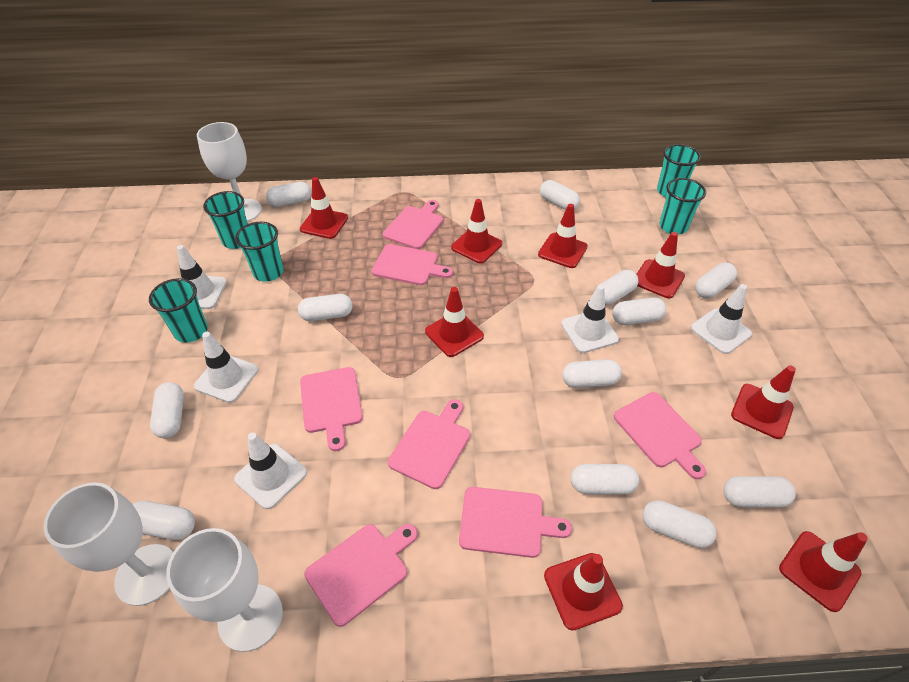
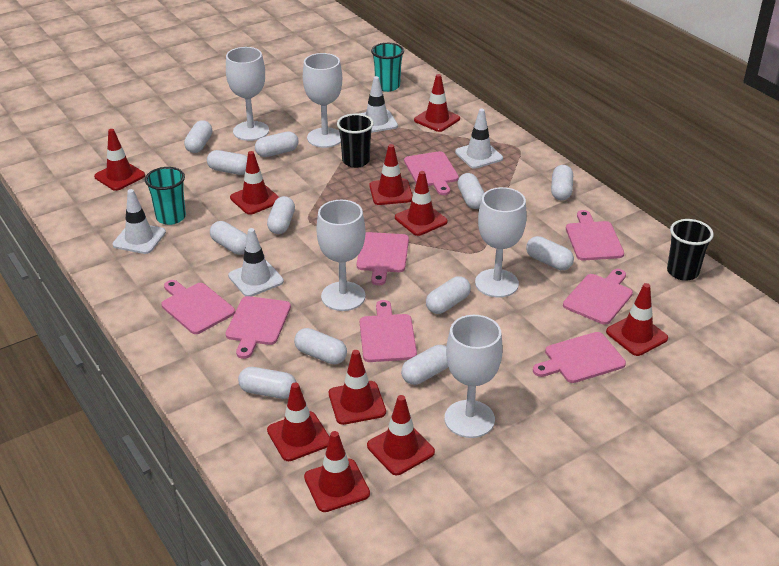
black cup: none = 0 -> [337,113,374,168] [667,219,714,281] = 2
pink cutting board: [300,367,363,451] [304,524,417,627] [372,244,453,285] [383,200,443,249] [388,399,470,489] [459,487,572,558] [614,392,706,479] = 7 -> [161,280,235,334] [225,296,291,359] [357,232,409,285] [360,300,417,362] [404,151,459,195] [533,332,626,383] [563,269,633,325] [566,210,624,260] = 8
red traffic cone: [300,177,348,239] [425,287,484,357] [451,199,502,263] [538,204,588,268] [544,553,623,631] [636,232,685,298] [731,365,796,439] [779,531,868,612] = 8 -> [94,129,145,191] [230,151,279,215] [267,382,330,461] [304,431,370,512] [329,350,386,425] [367,395,435,475] [369,144,413,205] [395,171,448,236] [414,74,460,132] [606,283,668,356] = 10
turquoise cup: [149,278,208,343] [203,191,248,249] [235,222,284,282] [657,144,701,197] [659,178,706,234] = 5 -> [145,167,186,225] [371,43,404,92] = 2
white goblet: [43,482,173,606] [166,528,283,652] [197,122,262,222] = 3 -> [226,47,269,141] [303,53,342,148] [316,200,366,311] [445,315,503,438] [475,187,527,298] = 5
white traffic cone: [177,245,227,309] [194,332,258,403] [234,432,307,509] [561,285,619,353] [691,284,752,354] = 5 -> [112,189,166,254] [228,228,284,297] [359,76,398,133] [455,109,503,169] = 4

